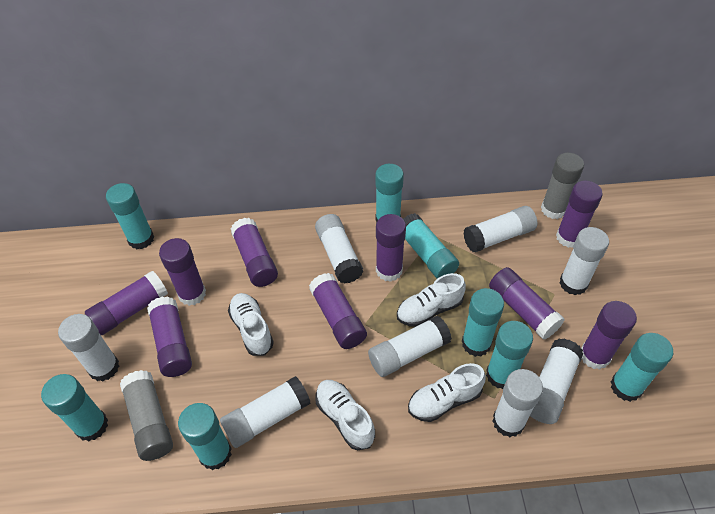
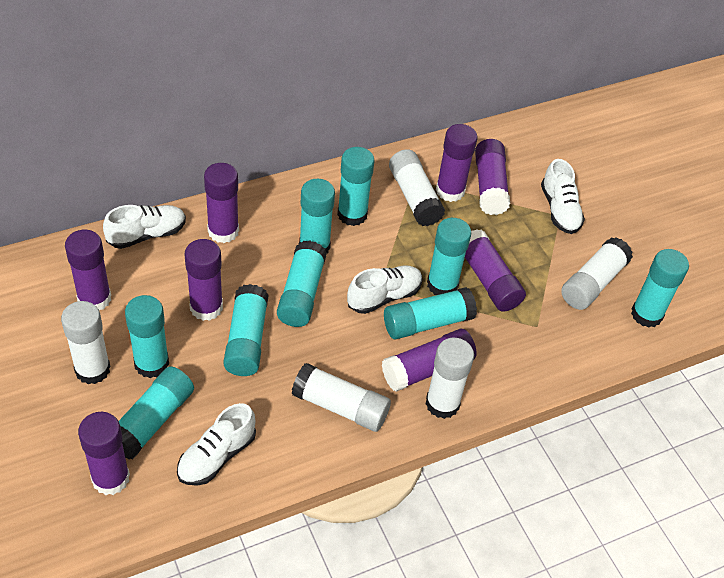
grey glue stick: [120,370,173,461] [541,153,584,219] = 2 -> none = 0
purple glue stick: [85,271,168,335] [147,297,192,377] [159,238,206,306] [231,218,278,287] [309,273,367,349] [376,214,406,282] [489,267,564,340] [556,181,603,248] [581,301,637,370] = 9 -> [65,230,111,311] [78,412,130,495] [184,239,223,321] [204,163,239,243] [382,329,477,392] [436,124,478,202] [465,229,526,311] [475,139,510,215] = 8
turquoise glue stick: [41,374,108,442] [106,183,154,249] [178,403,232,470] [375,164,404,223] [403,213,459,279] [462,288,504,357] [486,321,533,389] [611,333,673,402] = 8 -> [119,366,194,460] [125,295,169,378] [223,284,269,376] [277,240,327,327] [299,179,335,253] [337,147,374,226] [384,287,477,339] [427,218,471,295] [631,249,689,328] = 9
white glue stick: [58,314,119,381] [220,376,311,448] [315,214,363,284] [368,315,452,377] [463,206,537,252] [493,369,543,437] [530,339,583,424] [559,227,609,295] = 8 -> [61,301,110,384] [292,363,391,432] [389,149,445,226] [425,338,474,419] [561,237,633,310] = 5

